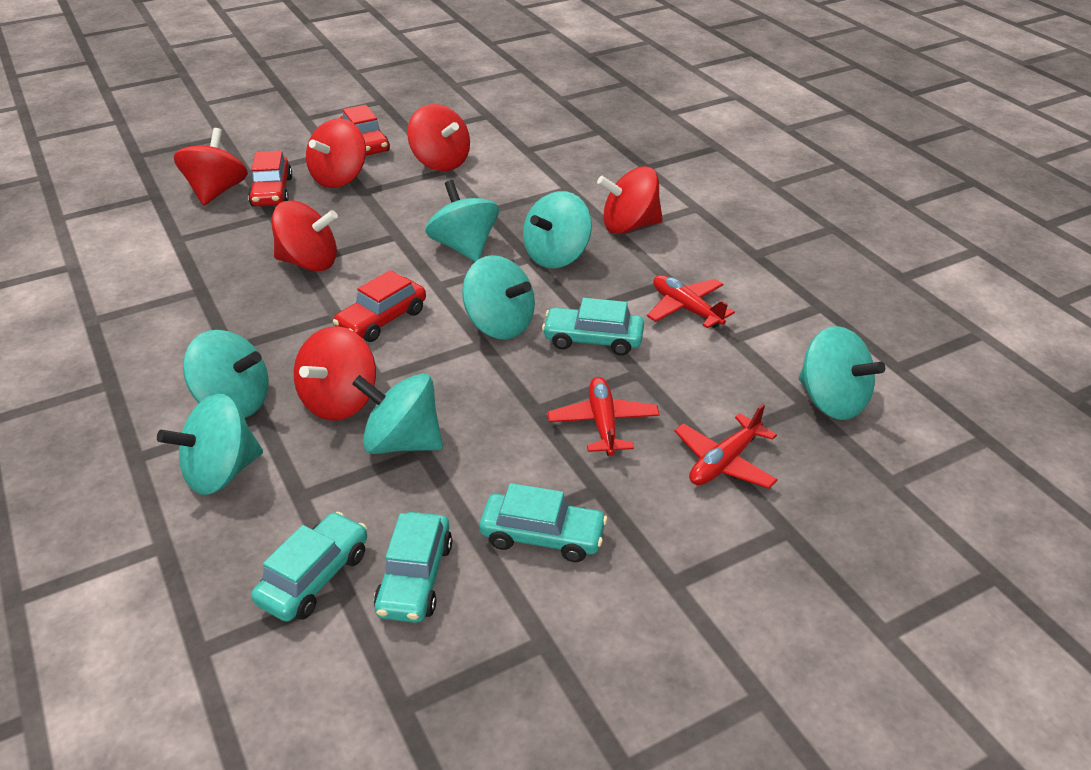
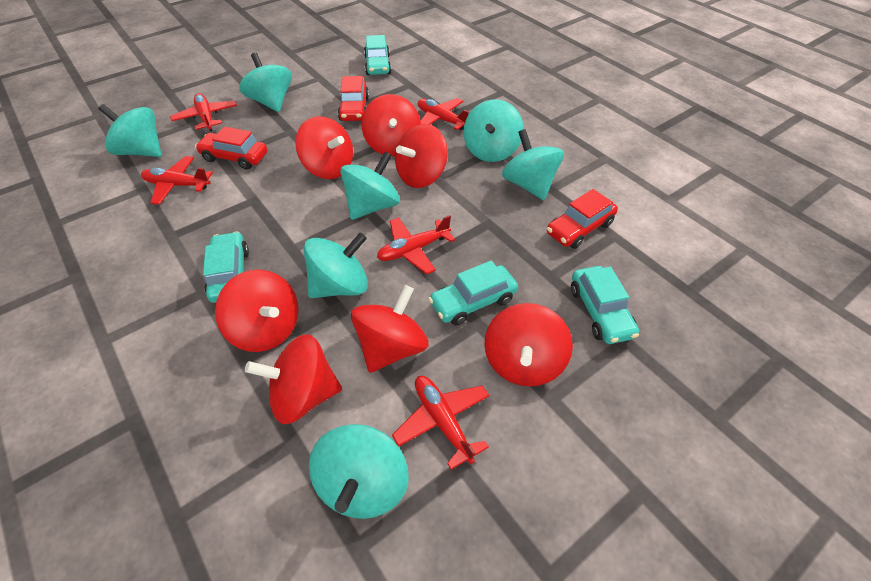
red plane: [548,377,660,456] [647,275,735,328] [674,404,778,489] = 3 -> [141,156,213,205] [170,93,237,131] [377,215,455,274] [392,376,490,470] [418,98,469,130] = 5
red spinning top: [174,128,248,206] [271,201,338,271] [294,326,376,420] [306,118,366,188] [407,104,470,171] [597,166,663,234] = 6 -> [215,269,299,352] [245,334,342,424] [295,116,353,179] [351,285,429,373] [361,94,421,156] [395,124,448,188] [484,303,573,386] = 7

